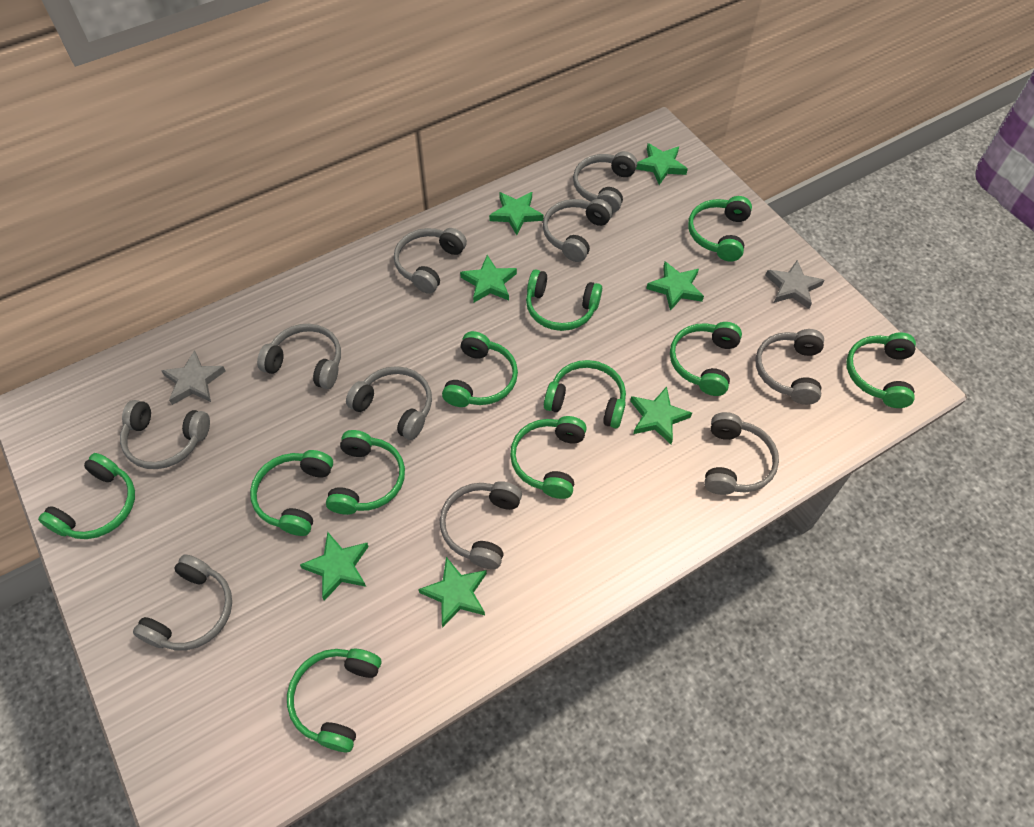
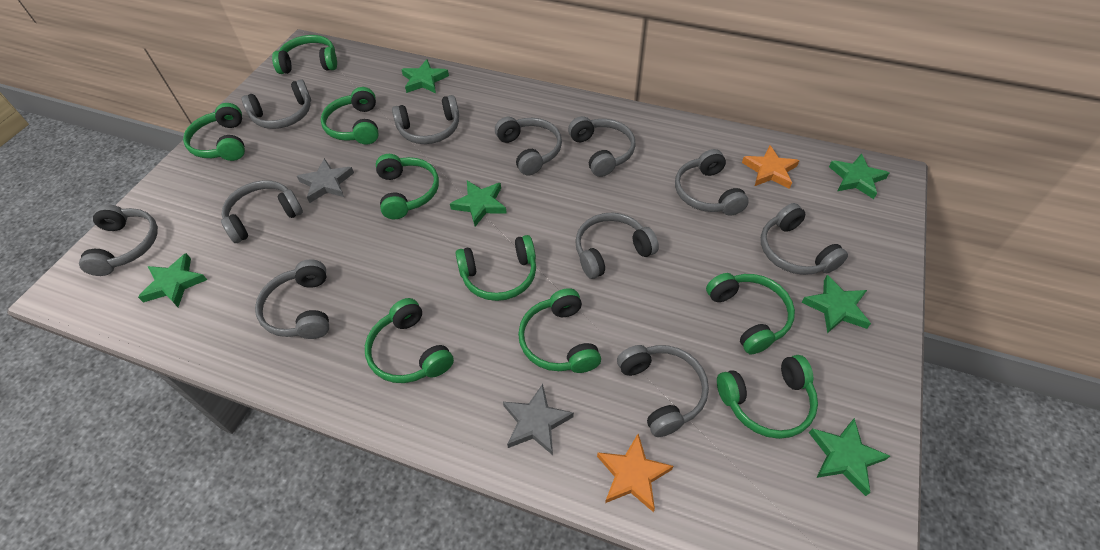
green headphones: [38,453,135,539] [250,450,333,536] [287,649,381,752] [326,430,405,515] [442,331,518,407] [510,416,587,499] [526,270,602,331] [544,360,626,429] [670,322,742,396] [688,196,752,262] [846,332,916,408] = 11 -> [183,103,245,161] [272,35,337,74] [321,87,379,145] [365,298,454,383] [376,154,439,219] [455,235,536,301] [518,288,601,373] [706,273,795,355] [717,355,818,439] = 9
green star: [300,532,369,601] [418,557,487,628] [460,255,517,302] [489,192,544,235] [630,387,692,444] [636,143,688,185] [646,261,704,311] = 7 -> [138,253,207,307] [401,59,449,93] [450,181,507,227] [801,275,871,333] [809,418,890,496] [829,153,889,199] = 6
grey headphones: [120,400,210,469] [133,554,232,650] [257,324,341,389] [346,366,432,440] [394,228,467,294] [440,481,522,569] [543,199,613,262] [573,151,637,213] [704,412,779,495] [755,329,824,405] = 10 -> [79,204,158,276] [221,180,303,243] [242,79,311,129] [255,259,329,339] [392,95,459,144] [495,117,562,176] [568,116,636,177] [575,213,659,279] [617,345,709,437] [675,149,749,216] [761,203,848,275] = 11
orange star: none = 0 -> [597,434,673,512] [742,145,800,189] = 2

